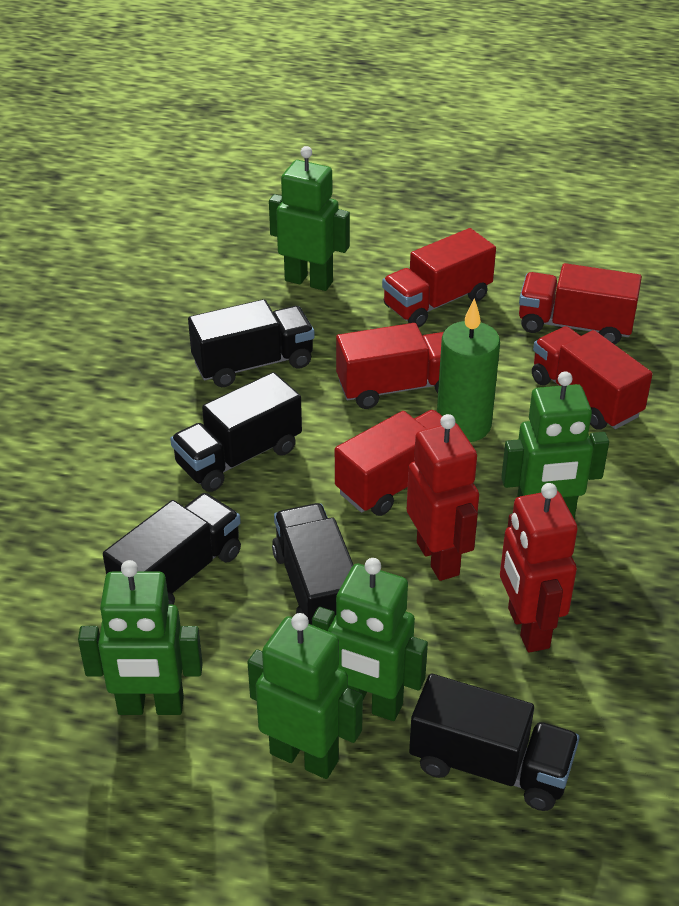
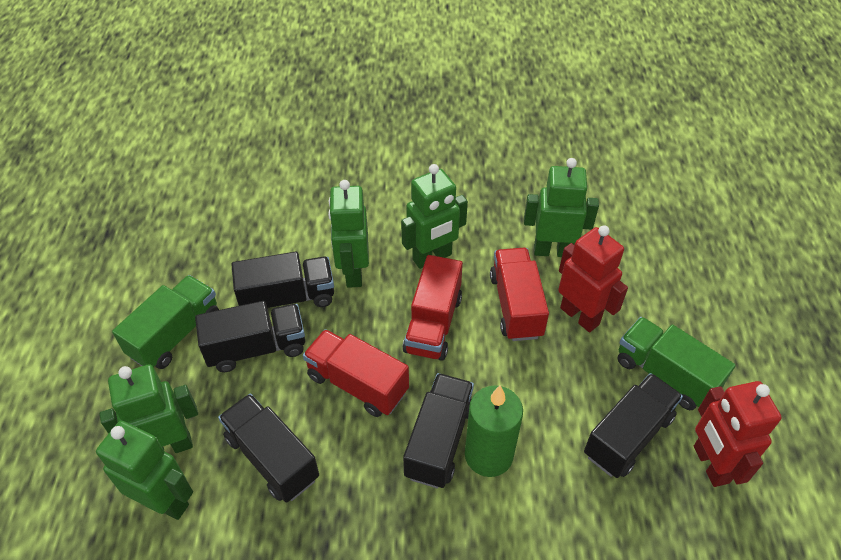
green truck: none = 0 -> [112,275,219,369] [618,317,736,410] = 2
red truck: [335,410,442,516] [336,323,444,409] [382,228,496,328] [519,263,642,345] [532,326,653,430] = 5 -> [303,329,409,417] [403,255,463,361] [490,248,549,341] = 3

